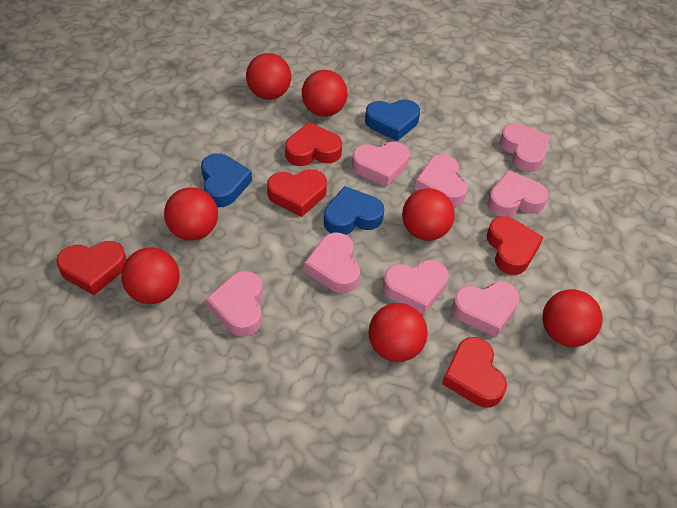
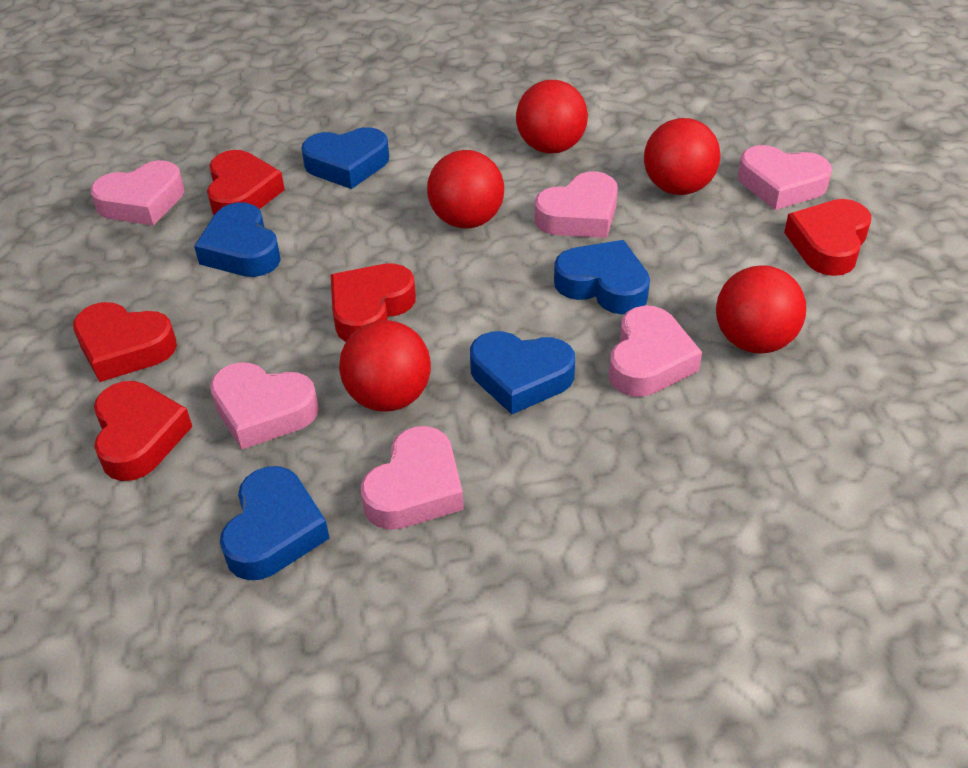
blue heart: [201,153,252,207] [324,186,384,235] [365,99,420,141] = 3 -> [194,202,281,277] [220,466,330,580] [301,127,389,189] [470,331,575,414] [554,240,650,314] = 5
pink heart: [206,271,263,337] [304,233,360,293] [352,142,410,187] [383,260,449,315] [415,155,468,207] [452,281,520,338] [488,170,549,217] [500,123,551,172] = 8 -> [91,160,185,226] [210,362,319,449] [361,426,464,530] [535,171,618,238] [609,306,702,397] [738,145,832,210] = 6
red ball: [121,248,180,304] [164,187,218,241] [246,53,291,100] [302,70,347,117] [368,303,428,362] [402,188,455,241] [542,289,603,347] = 7 -> [339,320,431,411] [427,150,504,228] [516,80,588,154] [644,118,721,195] [716,266,806,354] = 5

